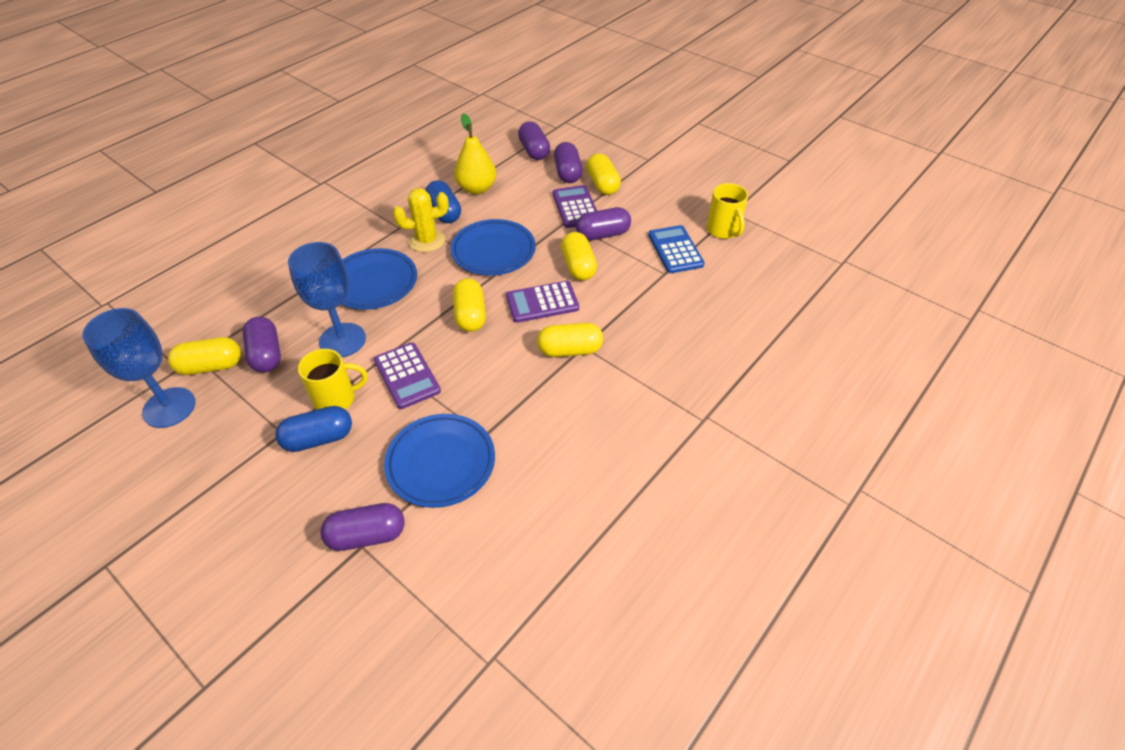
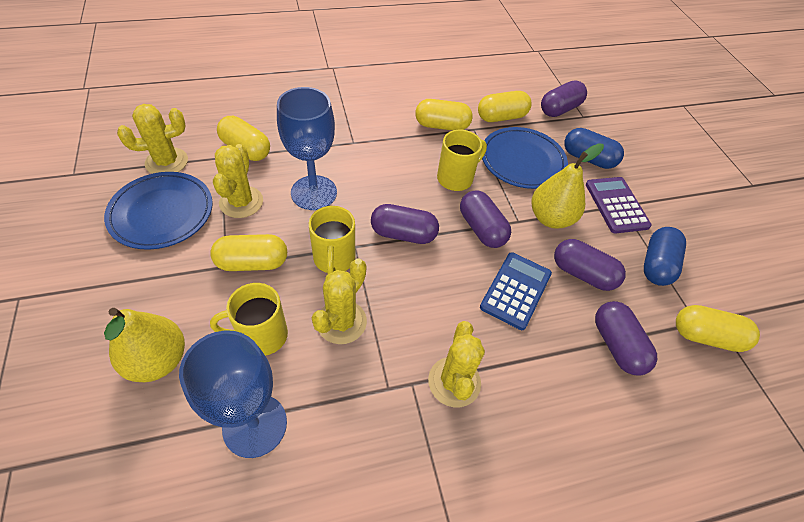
blue plate: [341,248,417,310] [384,414,495,508] [451,219,536,275] = 3 -> [104,172,213,250] [482,127,568,189] = 2
purple calculator: [374,342,441,409] [506,281,579,323] [553,185,597,228] = 3 -> [586,177,652,234] = 1
yellow cactus: [393,188,449,252] = 1 -> [117,104,188,174] [213,144,263,218] [312,259,367,344] [428,321,485,407] = 4
yellow mug: [298,349,368,410] [707,183,748,239] = 2 -> [210,283,288,356] [309,206,355,274] [437,130,487,191] = 3
yellow pear: [454,113,496,194] = 1 -> [104,308,185,382] [532,143,604,228] = 2

